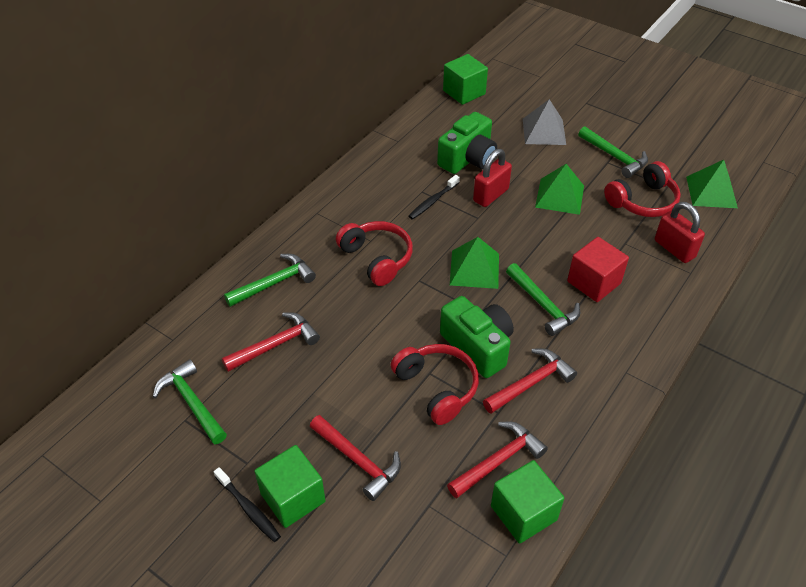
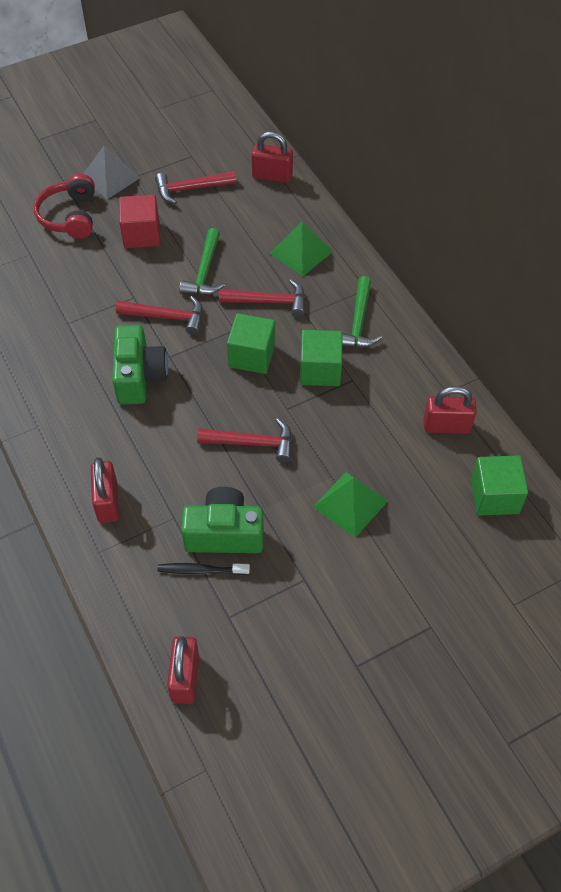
black toothbrush: [214,467,281,542] [408,175,460,220] = 2 -> [158,563,250,575] = 1
green hammer: [153,359,227,444] [224,254,316,307] [506,263,580,336] [578,126,648,178] = 4 -> [179,228,225,295] [342,276,382,348] = 2
green pyramid: [450,237,499,289] [535,164,584,215] [686,160,738,208] = 3 -> [269,221,333,276] [313,472,388,538] = 2
red headphones: [336,221,413,286] [390,344,479,425] [604,161,681,217] = 3 -> [34,174,95,239] = 1
red padlock: [473,149,512,207] [655,202,705,263] = 2 -> [91,457,119,523] [167,636,199,704] [251,131,293,183] [423,386,477,434] = 4

